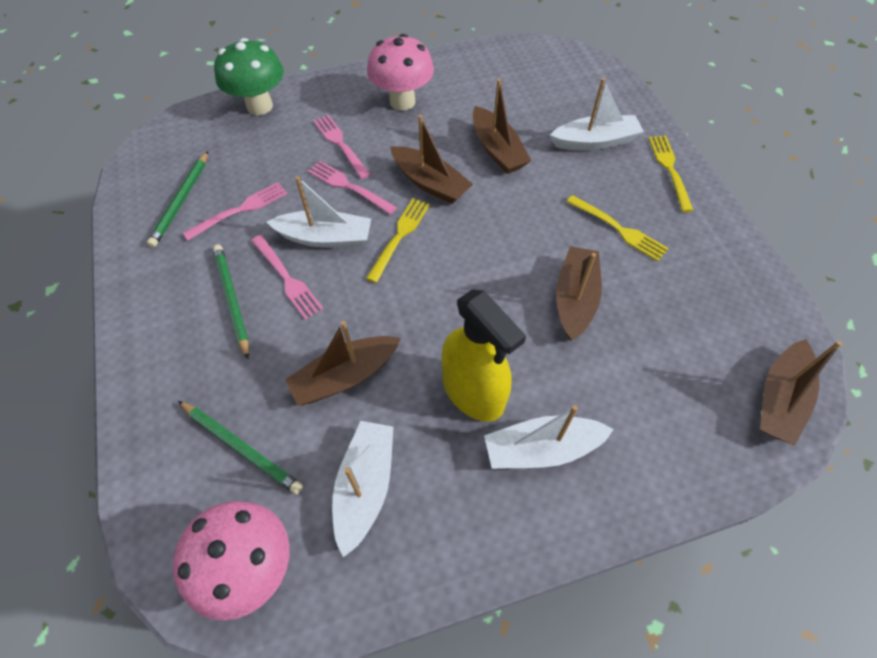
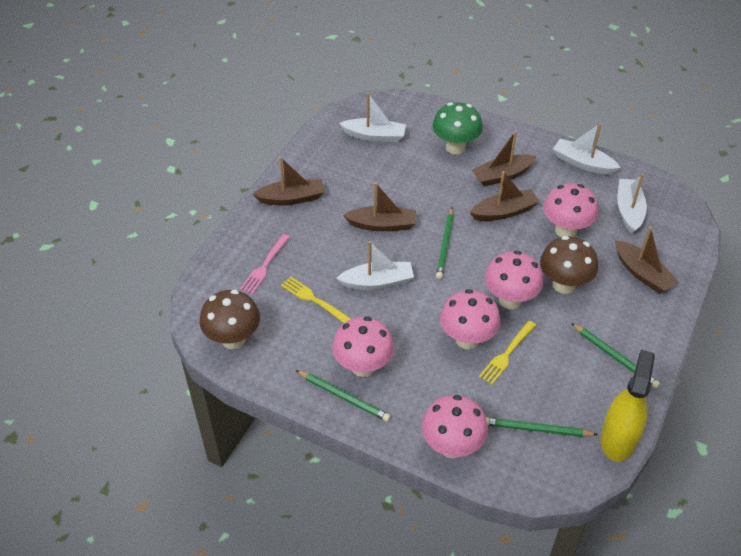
brown mushroom: none = 0 -> [199,290,260,349] [540,236,598,294] = 2
green pencil: [147,151,208,248] [178,401,303,494] [213,244,249,359] = 3 -> [296,370,391,422] [436,208,454,279] [485,417,598,437] [571,323,660,388] = 4
pink fork: [183,182,287,240] [251,235,323,320] [308,160,397,215] [313,114,371,179] = 4 -> [240,234,290,295] = 1
pink mushroom: [173,501,289,621] [367,34,434,111] = 2 -> [332,317,394,377] [421,395,488,458] [440,289,501,349] [485,251,543,309] [543,183,598,237] = 5
yellow fork: [366,198,430,283] [567,195,669,261] [649,136,693,212] = 3 -> [281,277,351,323] [479,321,536,385] = 2

